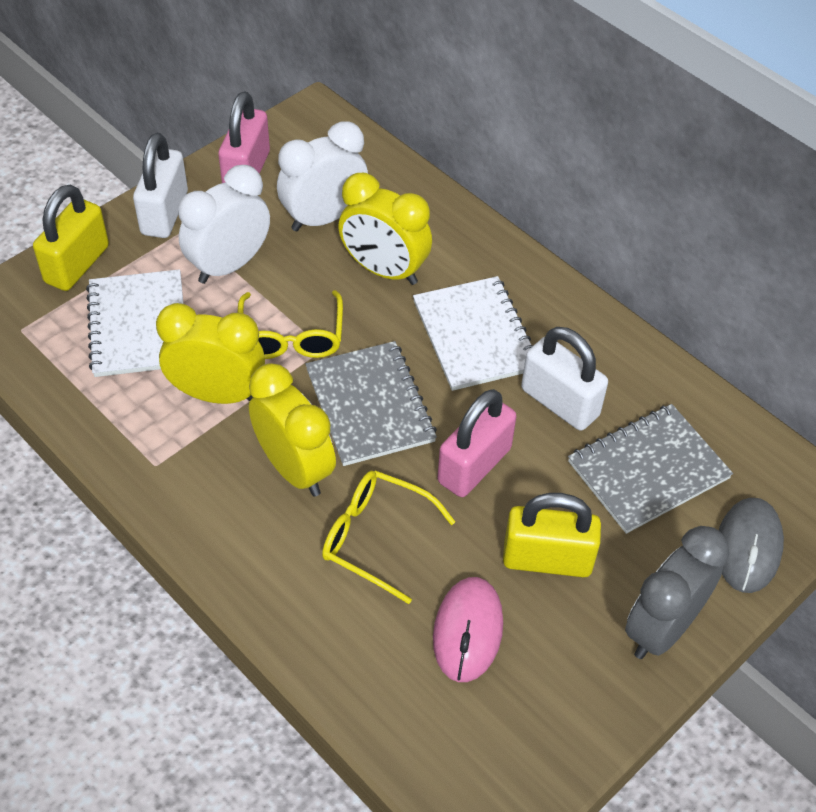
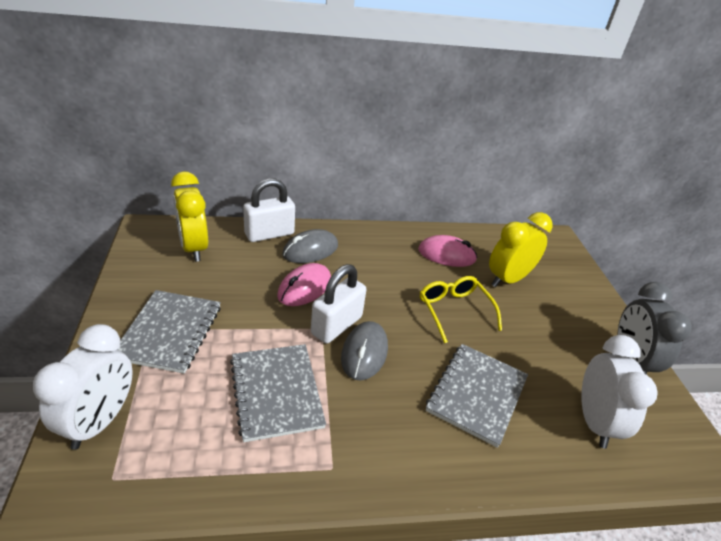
grey mouse: [719,498,784,593] = 1 -> [282,229,338,263] [341,321,388,380] = 2
grey notebook: [305,341,437,466] [568,404,733,534] = 2 -> [117,290,221,374] [230,344,326,442] [426,344,528,448] = 3
pink mouse: [433,577,503,682] = 1 -> [277,263,331,306] [418,235,477,267] = 2
pink padlock: [218,92,270,183] [437,389,516,497] = 2 -> none = 0
white notebook: [86,269,183,377] [413,276,533,391] = 2 -> none = 0
yellow clock: [156,303,265,404] [249,363,336,497] [338,173,432,285] = 3 -> [171,171,208,262] [489,212,553,287] = 2
yellow glasses: [238,290,343,359] [322,470,455,604] = 2 -> [420,276,502,343] = 1
yellow padlock: [33,185,109,291] [503,493,601,578] = 2 -> none = 0

